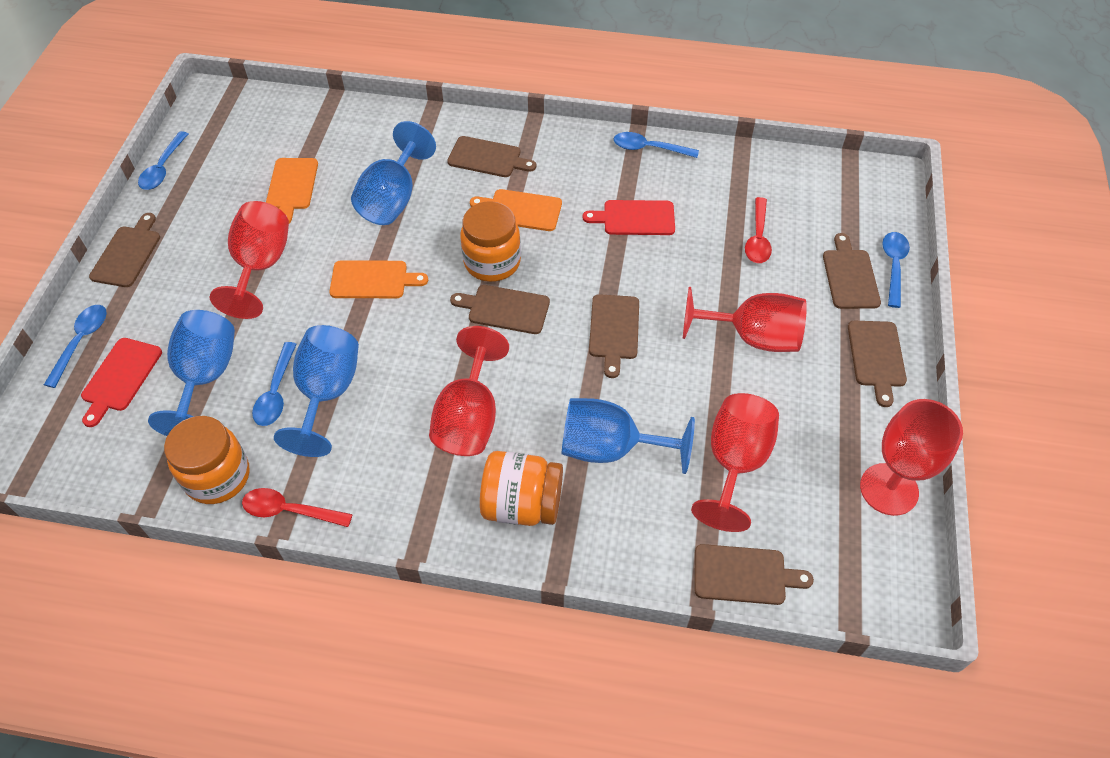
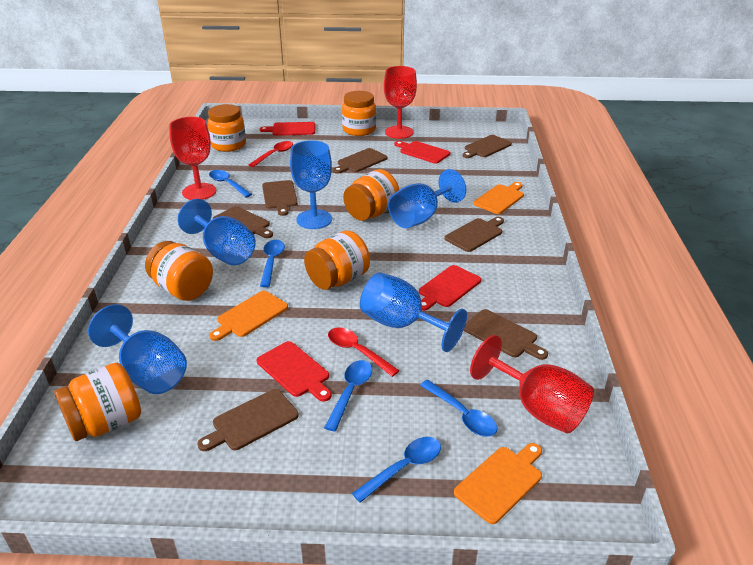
blue goblet: [148,310,235,436] [274,325,359,457] [351,121,436,225] [562,398,695,474] = 4 -> [88,304,187,394] [178,199,256,265] [290,140,332,229] [360,272,467,352] [388,169,466,228] = 5
orange jar: [164,416,249,504] [460,201,521,282] [480,451,563,526] = 3 -> [54,363,141,441] [145,241,213,301] [208,104,246,152] [304,230,370,290] [342,91,376,136] [343,169,399,221] = 6
red cutting board: [81,338,162,427] [583,200,675,235] = 2 -> [257,341,332,402] [260,122,315,136] [395,141,450,164] [419,265,481,311] = 4
red goblet: [210,201,289,319] [429,326,509,456] [682,287,807,352] [691,393,779,532] [860,399,963,516] = 5 -> [169,117,216,200] [384,66,417,139] [470,335,594,433] = 3

